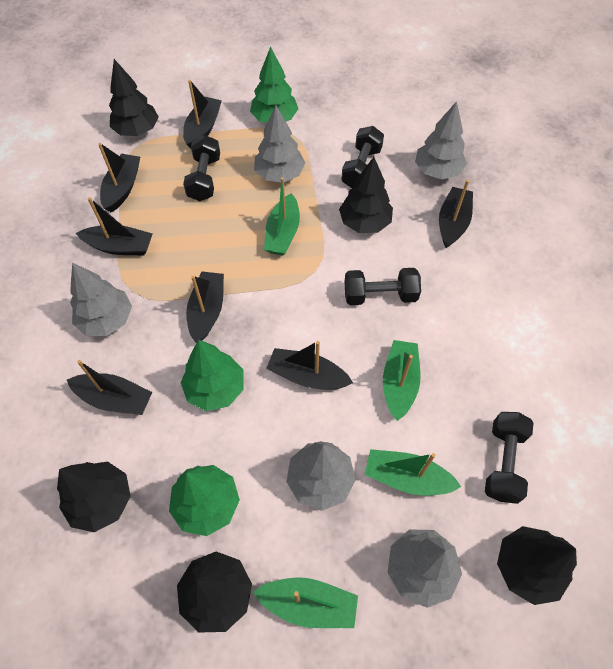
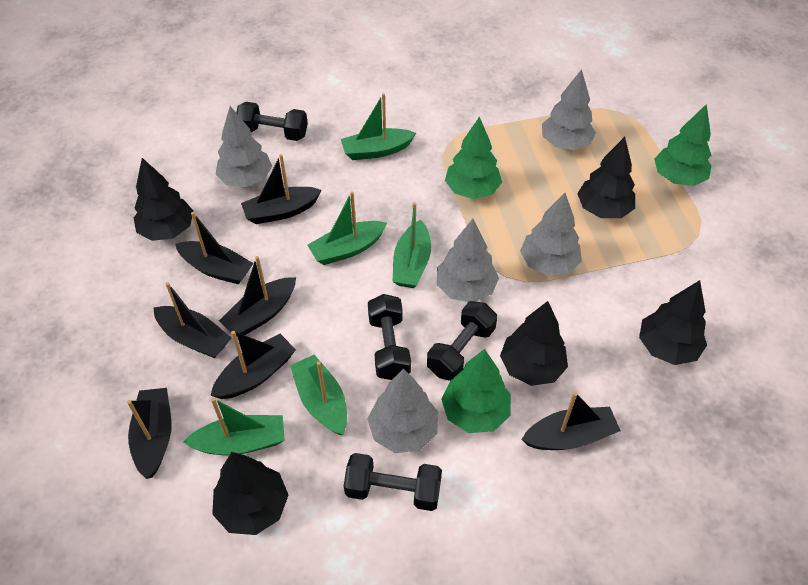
green boat: [253,577,358,628] [264,177,300,255] [365,449,461,496] [383,340,421,421] = 4 -> [183,398,285,455] [290,354,347,435] [307,191,387,265] [341,93,416,160] [392,202,431,288] = 5

